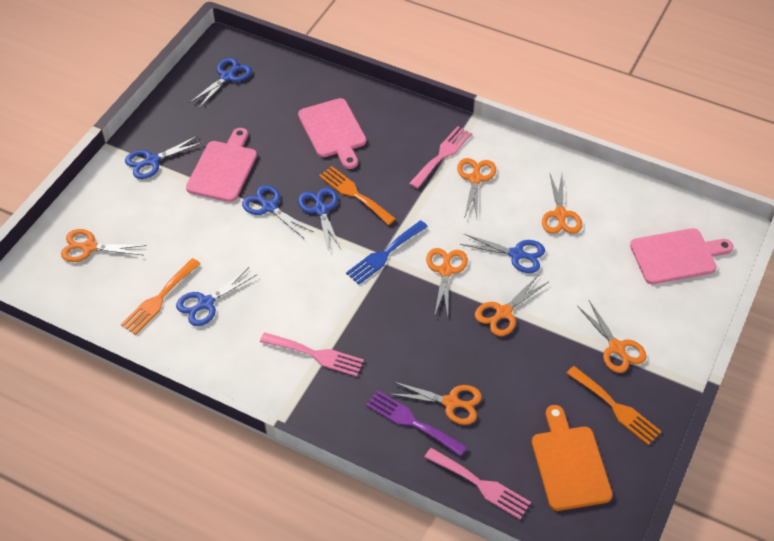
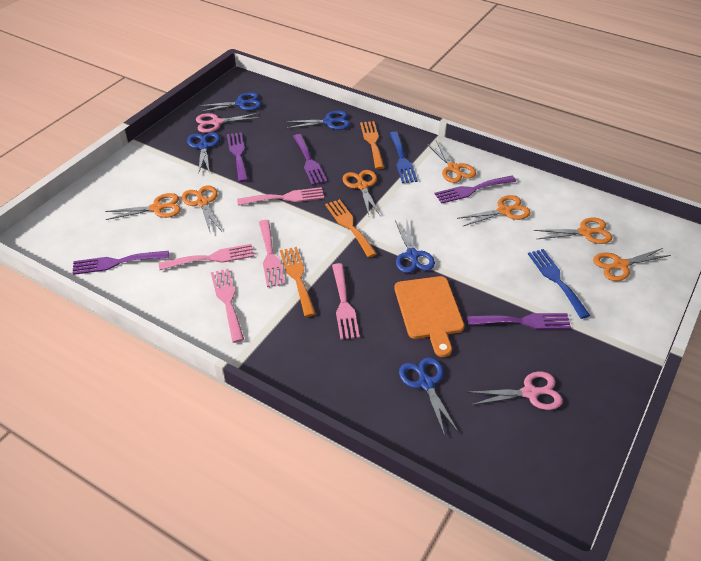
blue fork: [346,220,428,284] = 1 -> [389,131,418,183] [528,249,590,319] = 2
blue scissors: [125,136,203,179] [176,267,256,326] [190,58,252,108] [242,185,313,238] [298,188,341,252] [460,234,545,273] = 6 -> [187,132,220,174] [199,92,262,112] [285,111,350,130] [395,221,435,273] [399,357,459,436] = 5
pink cutting board: [186,128,257,202] [298,98,366,169] [630,228,734,284] = 3 -> none = 0
pink fork: [260,332,364,377] [409,126,472,189] [424,448,531,519] = 3 -> [159,244,255,270] [211,269,244,343] [237,187,324,205] [259,220,285,287] [332,263,360,340] = 5
pink scissors: none = 0 -> [196,113,261,133] [467,371,563,410] = 2
purple fork: [366,390,467,457] = 1 -> [72,251,169,275] [227,133,248,182] [293,134,327,185] [435,176,516,204] [467,313,571,329] = 5

